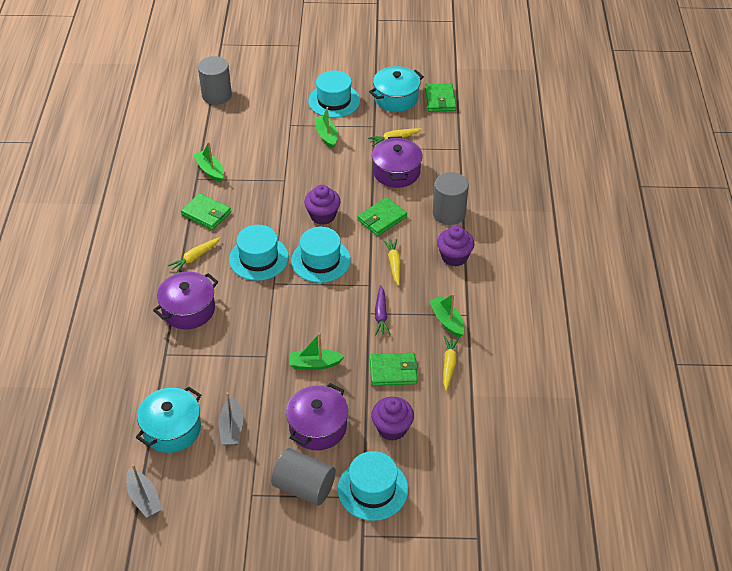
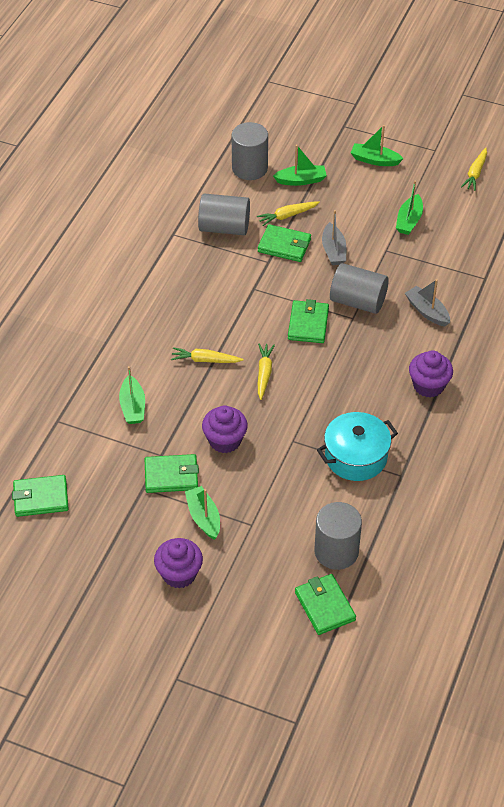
green boat: [193,142,224,182] [289,333,345,370] [314,107,338,149] [429,294,465,337] = 4 -> [119,366,145,424] [185,486,220,540] [273,145,327,186] [351,125,404,166] [396,180,423,235] = 5
green wallet: [181,193,231,230] [357,197,407,236] [370,353,418,386] [425,83,457,112] = 4 -> [12,475,69,517] [145,454,199,493] [258,224,311,262] [288,299,329,343] [295,574,356,635] = 5
grey cylinder: [198,56,232,105] [271,448,336,506] [433,172,469,225] = 3 -> [198,193,250,235] [232,122,268,180] [315,502,362,570] [330,263,389,314] = 4
purple carrot: [375,285,390,335] = 1 -> none = 0
purple pot: [153,272,218,330] [286,383,348,450] [372,136,423,188] = 3 -> none = 0
turquoise hat: [229,225,289,281] [291,227,351,283] [308,70,360,118] [338,451,408,521] = 4 -> none = 0
turquoise pot: [136,386,201,453] [369,66,424,112] = 2 -> [317,412,398,481] = 1

